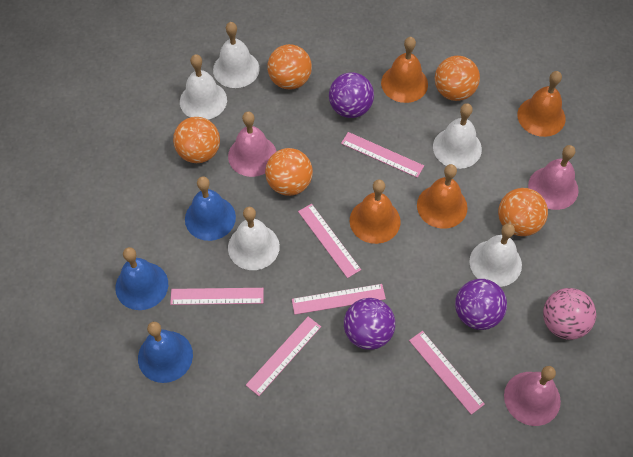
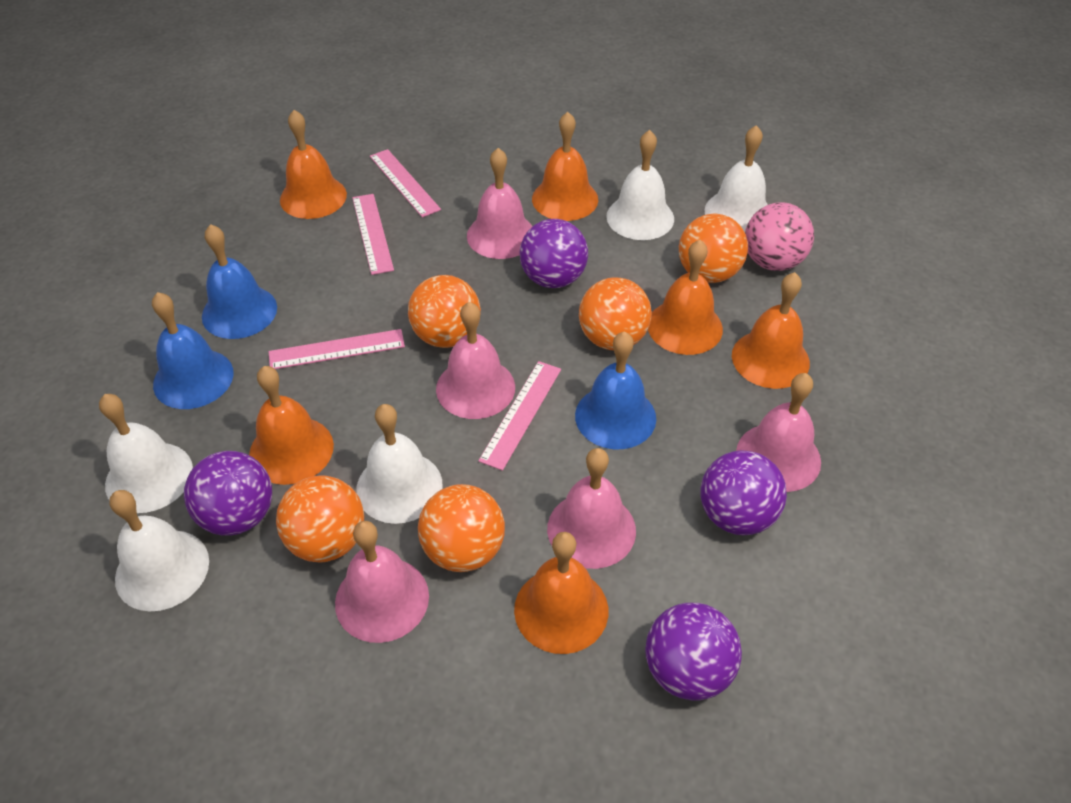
orange bell: [350,179,401,244] [381,37,428,103] [417,164,468,229] [517,71,566,137] = 4 -> [249,366,334,485] [280,110,347,219] [514,532,608,654] [532,112,598,221] [648,240,723,355] [732,272,810,389] = 6
pink bell: [228,112,277,177] [504,366,561,426] [528,145,579,210] = 3 -> [335,521,429,643] [436,302,515,419] [467,148,533,259] [547,448,636,569] [736,373,821,492] = 5
pink ruler: [170,288,264,305] [246,317,321,396] [292,284,386,315] [298,204,361,278] [341,132,424,178] [409,331,485,415] = 6 -> [269,329,405,369] [352,194,394,275] [370,149,441,218] [478,361,561,471] = 4
purple ball: [329,72,374,118] [344,298,395,350] [455,279,507,330] = 3 -> [184,451,272,536] [519,219,588,288] [645,603,742,701] [700,450,787,535] = 4

